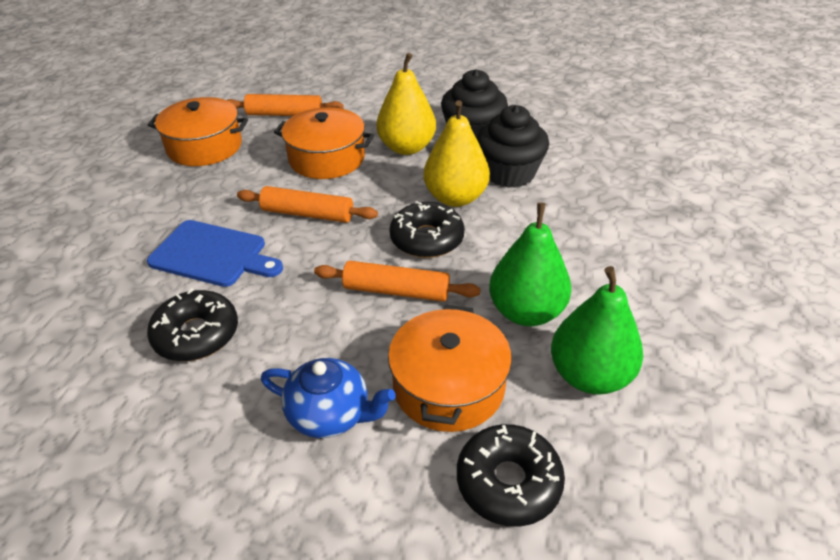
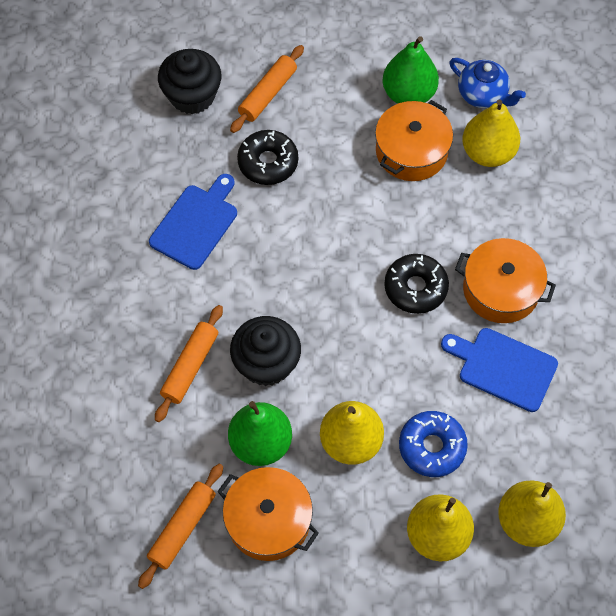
black donut: [147,288,238,361] [389,201,465,258] [457,424,565,527] = 3 -> [237,130,298,185] [384,254,449,314] = 2
blue cutting board: [147,220,283,287] = 1 -> [149,174,237,270] [441,328,558,412] = 2
blue donut: none = 0 -> [399,411,468,477] = 1
yellow pear: [376,53,436,155] [423,100,490,207] = 2 -> [320,401,384,465] [407,494,474,561] [462,99,520,167] [498,480,566,547] = 4

